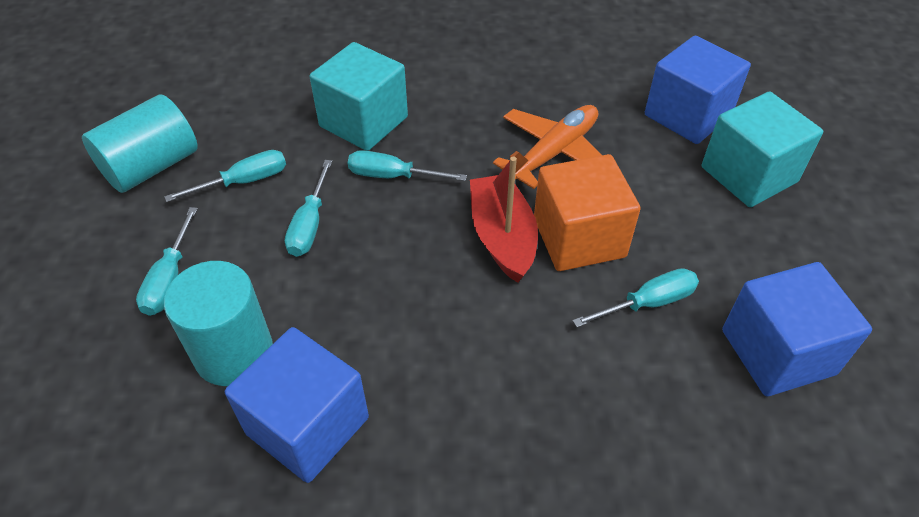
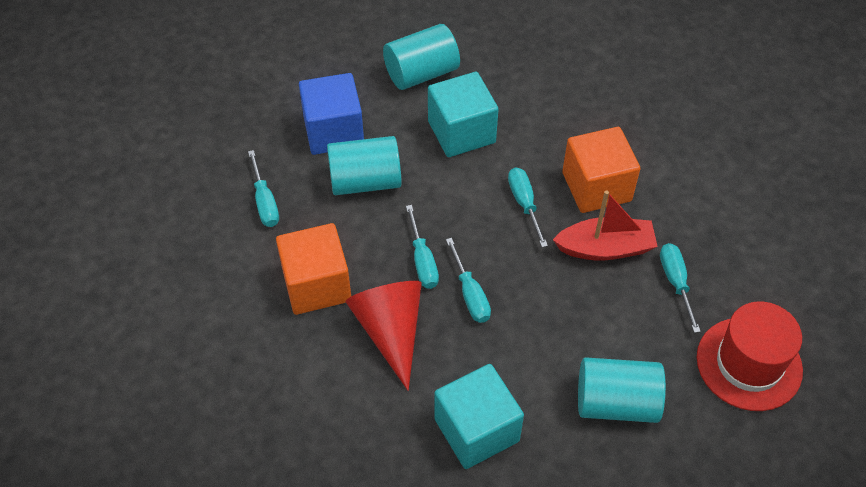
blue cube: [225,327,369,483] [645,36,751,144] [722,262,872,397] = 3 -> [299,73,364,155] = 1
orange cube: [534,154,641,271] = 1 -> [276,223,351,315] [562,127,641,213] = 2
orange plane: [493,105,602,189] = 1 -> none = 0
red cone: none = 0 -> [346,281,422,391] = 1
red hat: none = 0 -> [697,301,803,411] = 1
turquoise cylinder: [82,94,198,193] [164,261,273,386] = 2 -> [327,136,402,195] [383,24,460,90] [578,357,666,423] = 3

